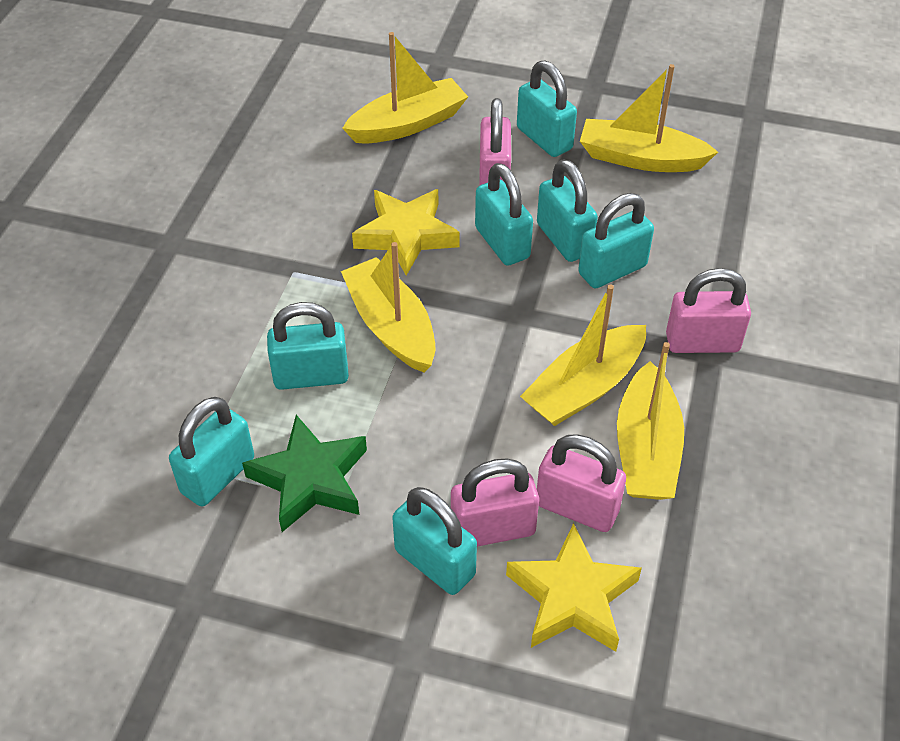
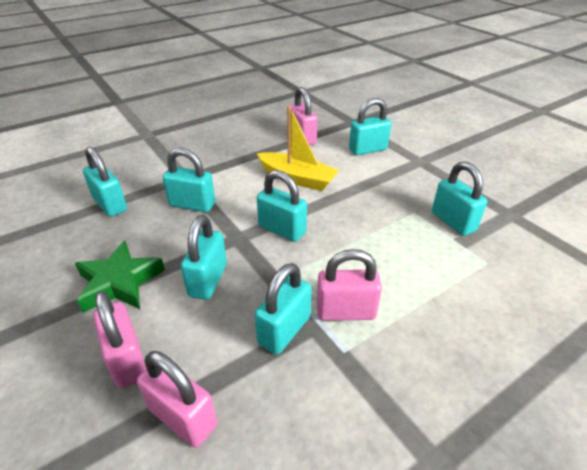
yellow boat: [341,242,436,373] [342,32,468,143] [520,284,646,426] [580,64,718,172] [617,342,684,500] = 5 -> [257,106,339,191] = 1
yellow star: [352,189,460,276] [506,523,642,652] = 2 -> none = 0

